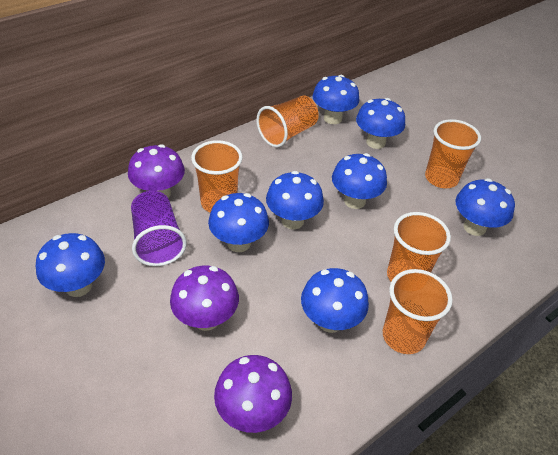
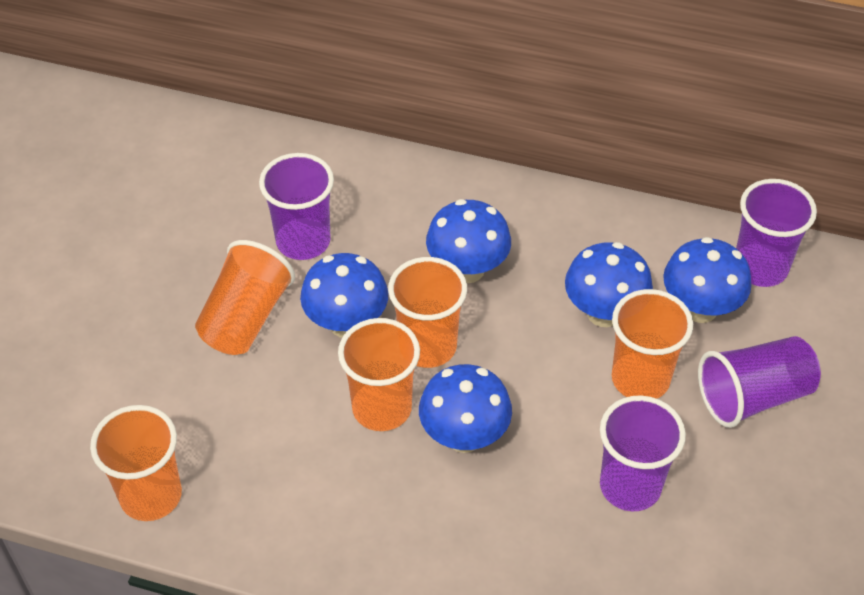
blue mushroom: [36,233,105,297] [208,193,269,252] [266,171,324,229] [301,268,369,333] [312,75,359,124] [332,153,387,209] [356,98,405,149] [456,178,515,236] = 8 -> [300,253,388,338] [419,364,512,453] [426,199,511,283] [565,242,653,327] [663,237,752,323] = 5
purple cup: [131,191,187,266] = 1 -> [259,153,334,260] [600,395,686,511] [698,336,821,428] [736,179,817,287] = 4
purple mushroom: [128,144,185,198] [170,265,239,331] [214,355,292,433] = 3 -> none = 0

